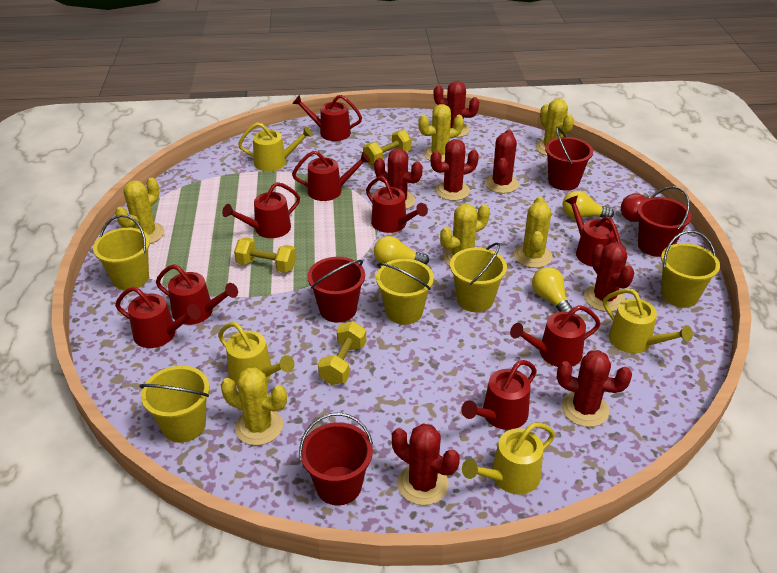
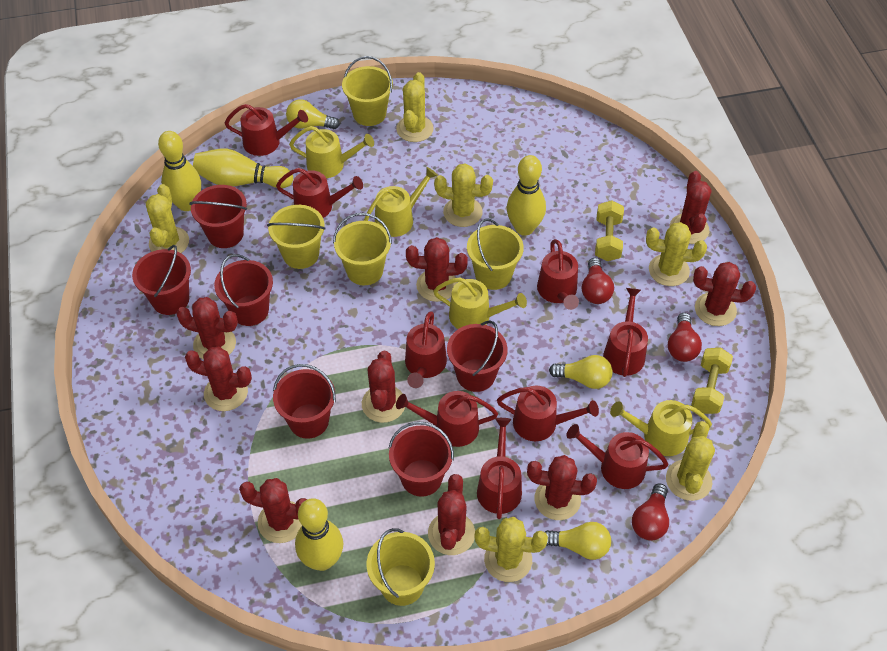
red bucket: [299,412,373,505] [307,257,365,323] [545,127,593,191] [637,186,692,257] = 4 -> [132,245,191,315] [189,185,247,248] [214,254,273,326] [273,364,336,439] [388,421,454,497] [447,320,507,392] = 6
red cactus: [374,149,423,209] [392,423,460,505] [431,139,479,201] [434,81,479,138] [485,129,519,193] [557,350,632,427] [584,242,634,312] = 7 -> [176,297,238,360] [185,347,252,411] [239,478,307,543] [362,351,405,423] [406,237,468,302] [428,474,475,555] [527,455,597,520] [670,171,711,244] [693,262,756,326] = 9
red light bulb: [621,192,649,222] = 1 -> [582,258,614,304] [632,483,669,540] [668,313,702,362] = 3
yellow bowling pin: none = 0 -> [158,131,201,211] [193,149,294,188] [295,498,343,571] [507,155,546,236] = 4
yellow dumbbell: [234,237,296,273] [318,321,367,385] [363,130,411,166] = 3 -> [595,200,624,261] [691,348,733,414] = 2

